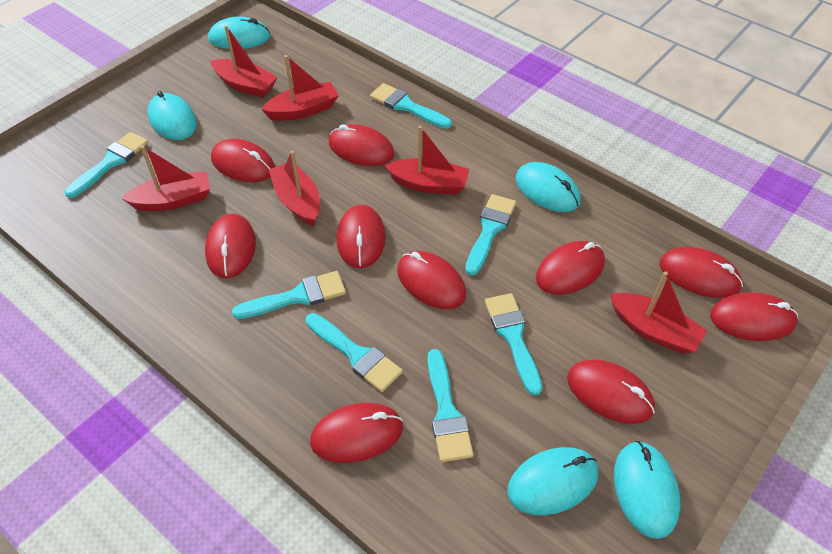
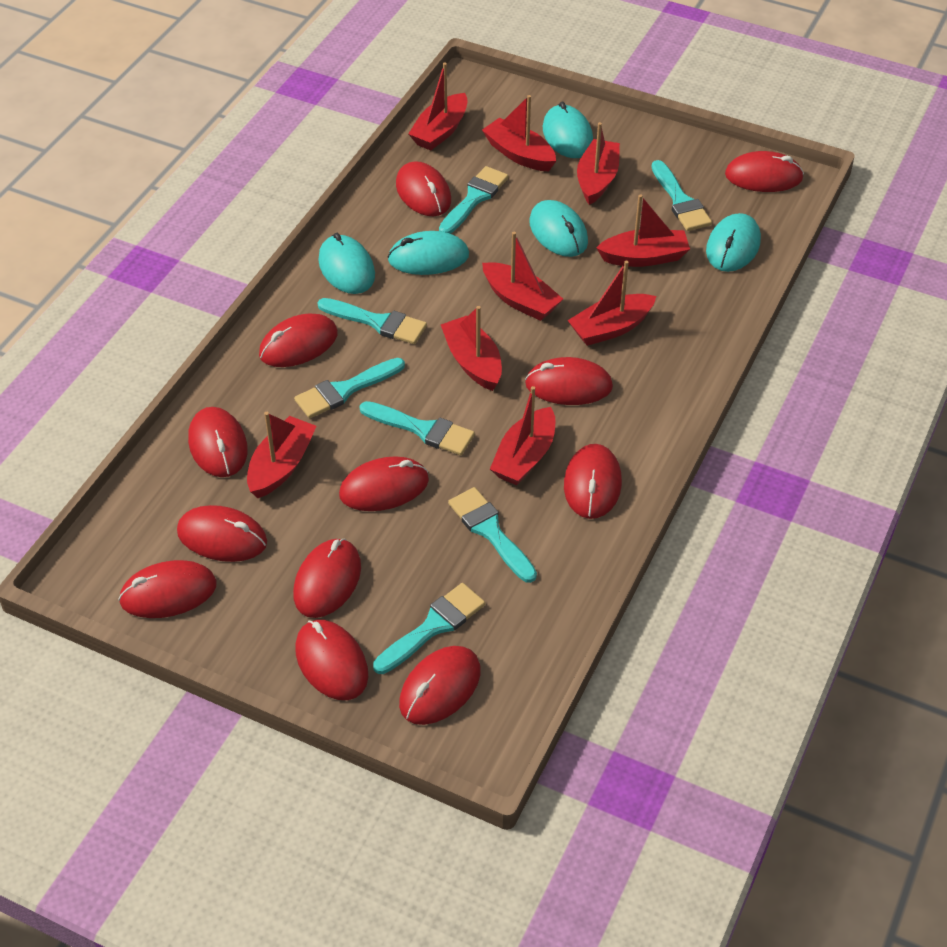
red boat: [121,145,210,211] [211,25,278,98] [261,55,339,121] [269,151,320,226] [384,126,469,195] [610,271,707,354] = 6 -> [247,412,317,498] [408,62,467,150] [441,306,502,391] [482,95,556,171] [482,232,563,321] [490,386,555,485] [568,261,656,346] [577,122,620,205] [596,194,690,267] = 9
red mouse: [205,214,256,278] [211,139,275,182] [310,403,403,463] [329,124,395,166] [336,205,386,268] [397,251,466,309] [536,241,605,295] [567,359,655,424] [660,247,743,298] [710,292,798,341] = 10 -> [118,560,216,618] [177,505,267,562] [188,407,248,477] [259,314,338,367] [293,538,361,618] [295,620,368,700] [339,457,429,511] [396,161,451,216] [399,646,481,725] [525,357,613,405] [564,444,622,519] [725,151,804,192] = 12

